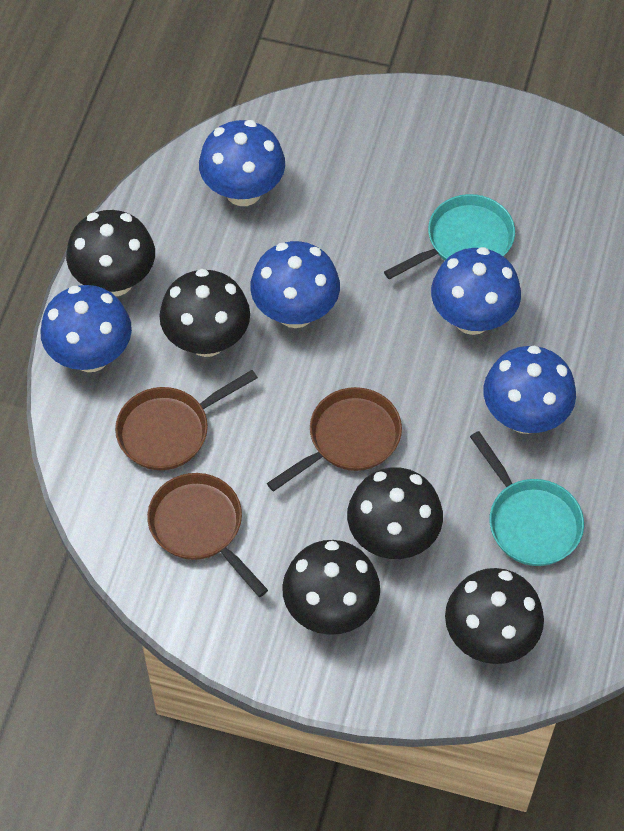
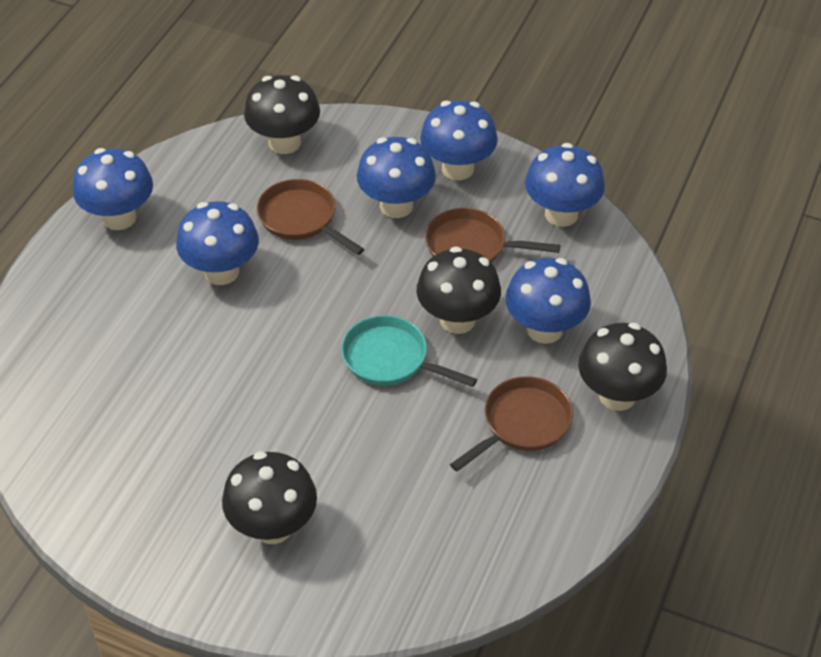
black mushroom: [66,210,155,296] [159,269,250,357] [282,540,380,635] [347,467,443,559] [445,568,544,664] = 5 -> [222,452,317,544] [244,75,320,154] [417,246,501,334] [578,323,667,411] = 4
blue mushroom: [40,285,132,372] [199,120,285,206] [250,241,340,328] [431,247,521,335] [483,345,576,434] = 5 -> [73,148,153,230] [176,201,259,285] [357,137,436,218] [420,100,498,180] [506,258,591,344] [525,143,605,227] = 6
turquoise pan: [384,194,515,279] [470,431,584,566] = 2 -> [341,315,477,387] = 1

